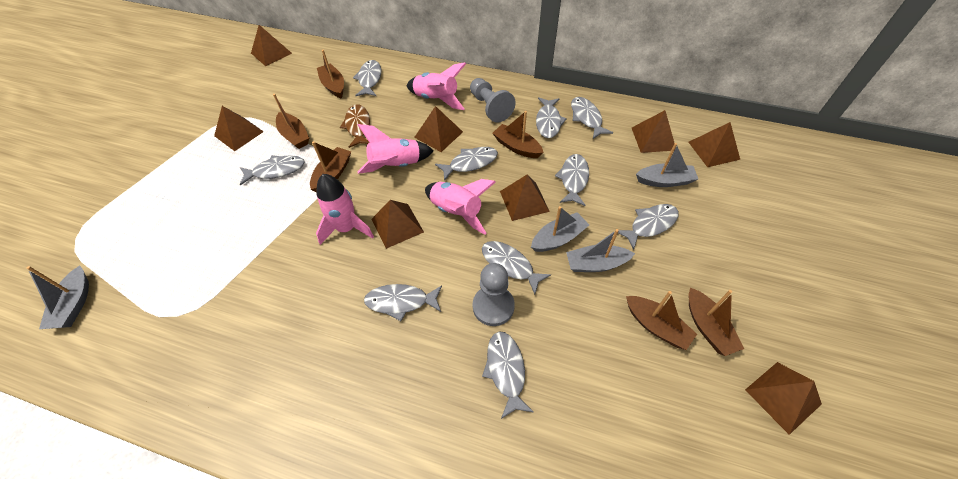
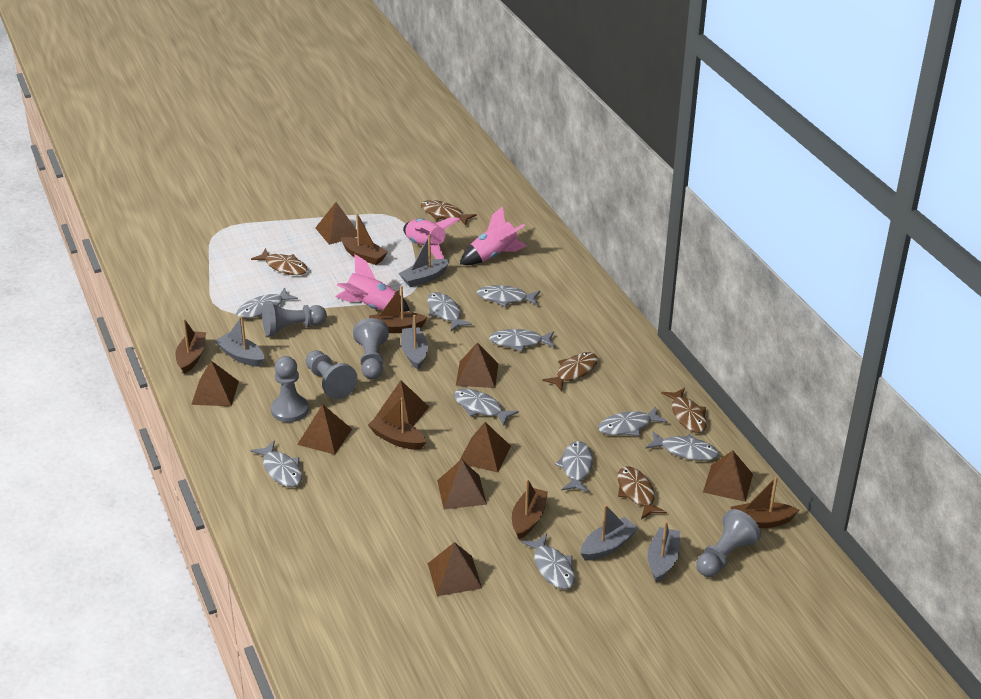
brown fish: [340,104,370,148] = 1 -> [251,248,308,275] [421,200,477,226] [542,352,598,391] [617,466,667,519] [661,387,707,433] = 5
brown pyramid: [214,106,264,151] [251,25,292,66] [371,200,424,249] [414,106,463,152] [500,174,550,221] [632,110,674,153] [689,122,740,167] [745,362,822,435] = 8 -> [191,361,239,406] [297,404,352,454] [315,202,357,245] [375,380,429,426] [428,542,482,596] [437,459,487,509] [456,342,498,388] [459,422,511,472] [703,450,753,502] = 9
grey boat: [27,266,89,329] [531,206,589,252] [566,229,635,272] [636,143,698,187] = 4 -> [215,316,264,367] [399,235,450,287] [401,315,428,370] [580,505,638,561] [647,521,680,582] = 5
grey pawn: [470,78,516,122] [473,263,515,326] = 2 -> [262,301,327,336] [271,356,309,422] [306,350,358,399] [353,318,389,379] [696,509,761,577] = 5
pink rocket: [316,174,374,245] [357,124,434,174] [407,63,466,110] [425,179,496,235] = 4 -> [335,254,410,312] [403,217,460,259] [460,206,527,265] = 3

